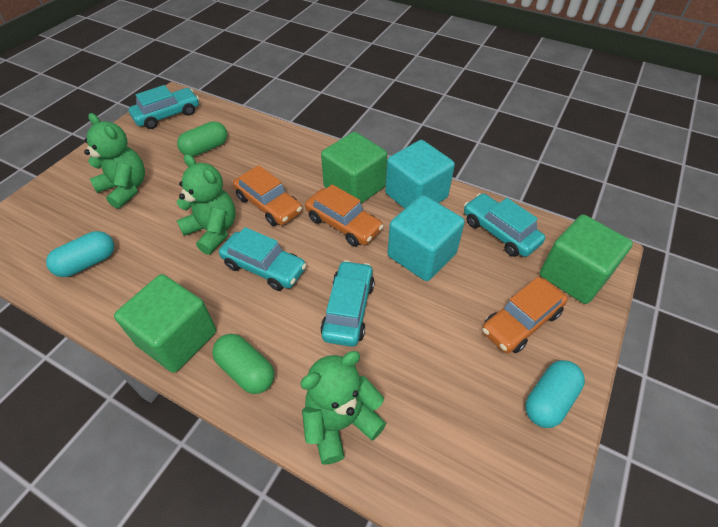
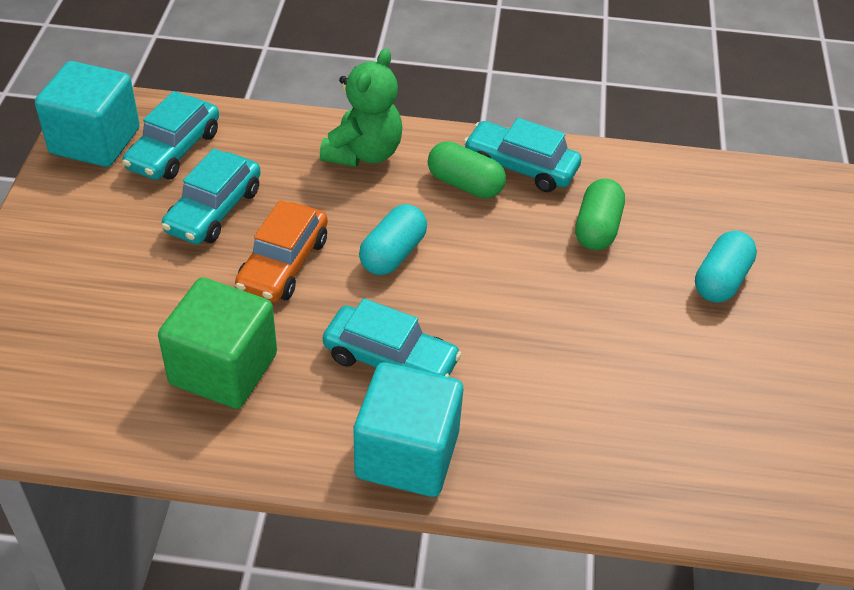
green cube: [114,274,216,373] [321,132,387,204] [540,214,633,304] = 3 -> [158,277,277,409] = 1
green teddy bear: [84,113,145,209] [177,154,236,255] [300,351,387,465] = 3 -> [320,49,402,167] = 1
orange car: [233,165,302,226] [305,184,384,247] [482,277,568,353] = 3 -> [235,200,328,303] = 1

